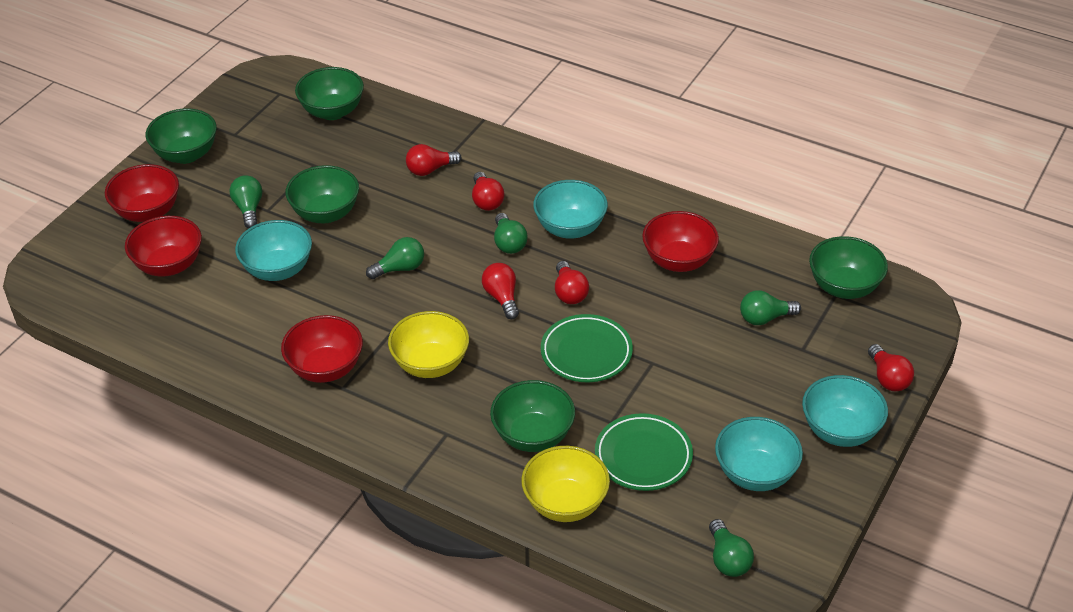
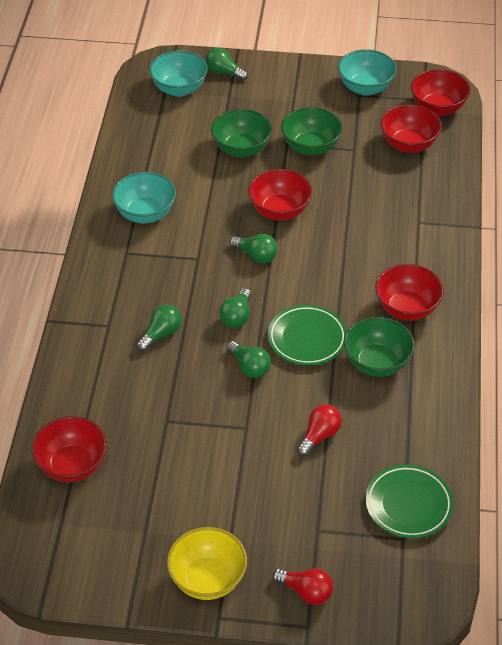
green bowl: [146,109,217,164] [286,165,359,223] [295,67,364,120] [490,380,575,452] [809,236,888,299] = 5 -> [211,109,272,158] [281,107,342,156] [344,317,415,377] = 3
red bowl: [105,164,179,222] [125,216,202,277] [281,315,363,383] [642,211,719,272] = 4 -> [31,416,107,482] [248,169,312,221] [375,264,444,321] [380,104,442,153] [411,69,470,116] = 5
red light bulb: [406,144,461,176] [472,172,504,211] [482,263,519,319] [555,261,589,304] [868,344,914,391] = 5 -> [272,568,334,605] [297,404,342,456] = 2
turquoise bowl: [235,220,312,281] [533,180,608,239] [715,417,803,491] [802,375,888,447] = 4 -> [112,172,176,223] [149,50,208,97] [338,49,397,96] = 3
yellow bowl: [388,311,469,378] [521,446,610,522] = 2 -> [167,527,247,600] = 1

